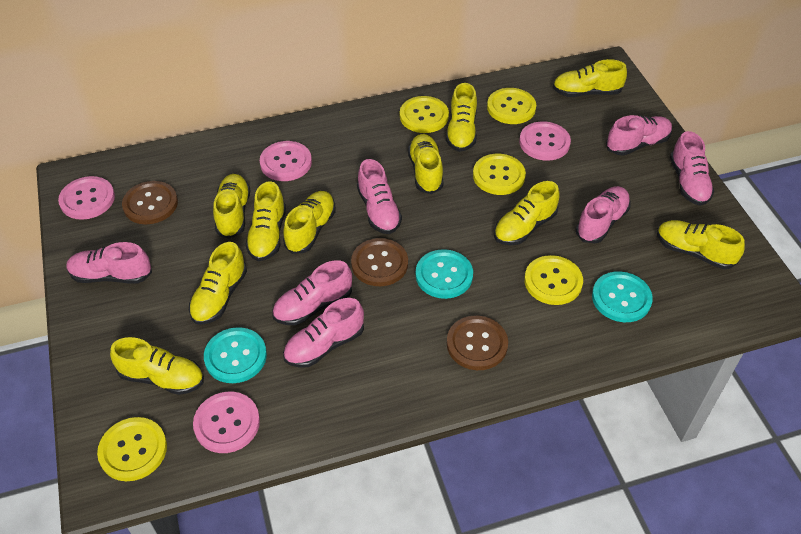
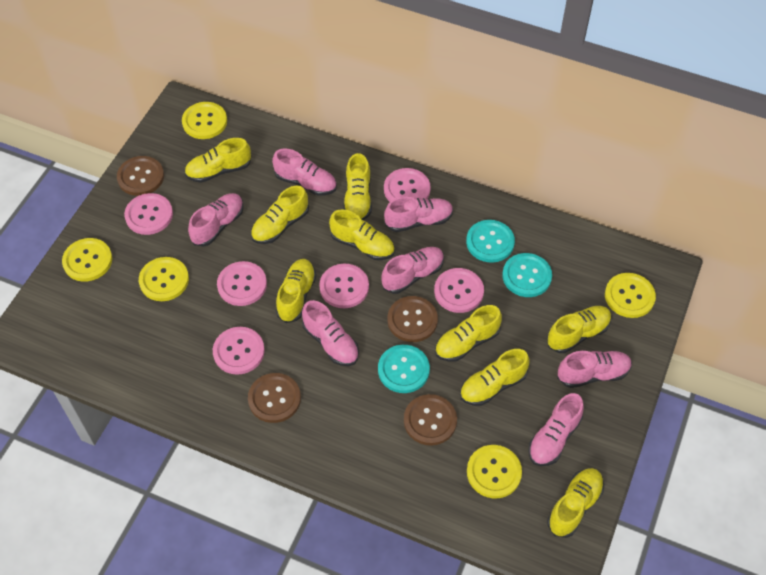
brown button: [122,181,178,224] [351,238,408,286] [447,316,508,370] = 3 -> [117,156,164,196] [248,373,301,423] [387,296,438,342] [404,394,457,446] = 4
pink button: [58,176,115,220] [193,392,260,453] [260,141,312,181] [519,122,571,161] = 4 -> [124,193,173,235] [213,327,265,375] [217,261,267,306] [319,264,369,308] [384,168,431,202] [434,268,484,313] = 6
yellow shoe: [110,337,204,395] [189,242,247,325] [213,174,250,239] [245,181,286,261] [283,191,336,254] [408,134,444,194] [446,83,477,152] [494,181,560,245] [553,59,627,97] [657,220,745,269] = 10 -> [184,138,251,183] [251,186,309,244] [276,259,316,323] [329,209,395,260] [343,153,372,220] [435,305,502,362] [460,349,529,406] [547,306,612,353] [547,468,604,538] = 9

